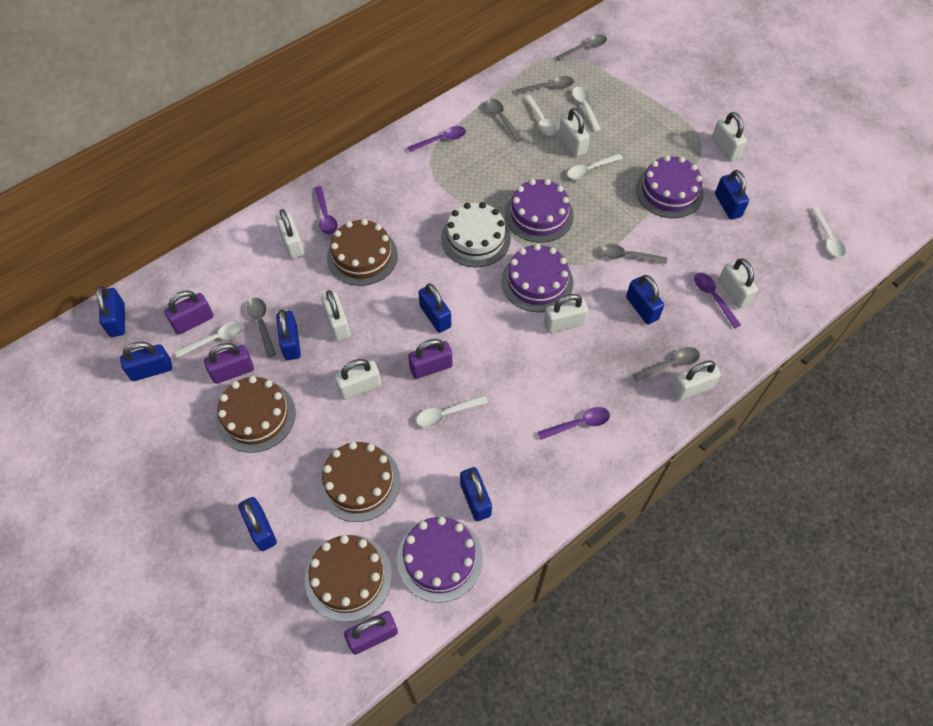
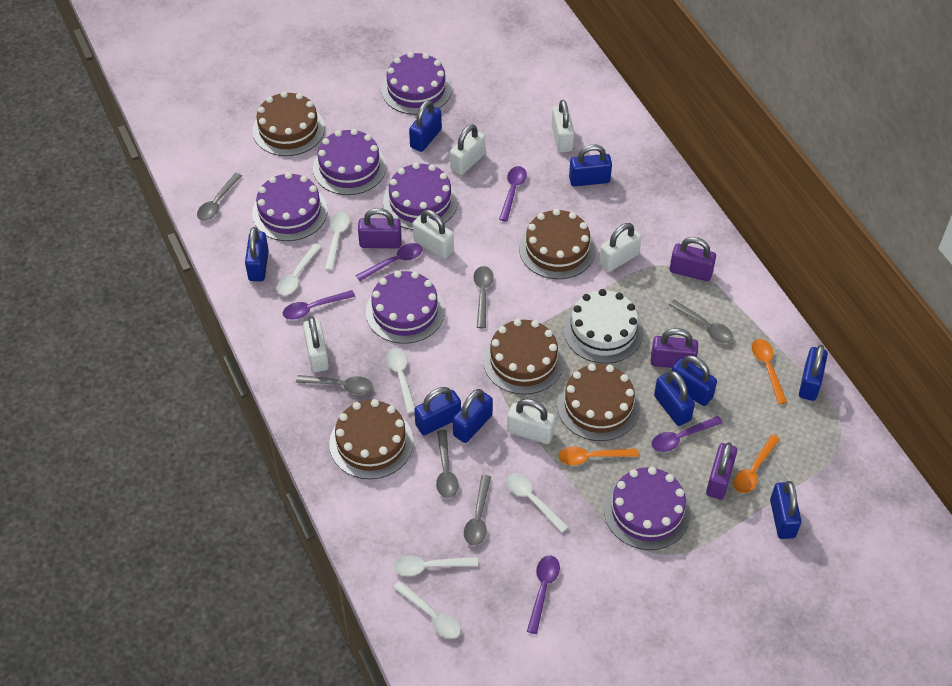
blue padlock: [96,286,125,337] [120,342,172,381] [238,497,277,551] [276,310,301,360] [418,283,451,333] [460,467,492,521] [626,275,664,324] [715,170,749,220] = 8 -> [245,227,269,281] [409,100,442,152] [414,387,461,435] [453,389,493,443] [569,144,612,186] [654,371,695,426] [672,355,717,406] [770,481,801,539] [799,345,828,401] = 9
brown cake: [216,376,296,453] [305,535,392,622] [318,442,401,522] [327,219,398,286] = 4 -> [253,91,325,156] [329,399,414,479] [483,319,564,395] [519,209,596,279] [557,364,640,441] = 5
orange spoon: none = 0 -> [559,447,639,465] [733,434,780,493] [752,339,787,404] = 3
purple cake: [397,517,483,602] [501,244,573,312] [505,179,574,243] [636,155,704,218] = 4 -> [252,172,328,241] [313,129,386,195] [366,271,445,344] [381,52,452,115] [383,162,458,230] [604,467,691,550] = 6
purple spoon: [314,186,338,235] [407,126,466,152] [538,407,610,440] [694,273,741,328] = 4 -> [283,290,355,320] [356,243,423,281] [499,166,527,222] [527,555,560,634] [651,416,723,452] = 5
white padlock: [276,209,304,259] [321,290,350,341] [335,359,381,400] [544,294,588,333] [559,108,590,157] [671,360,721,400] [712,112,747,161] [719,258,758,308] = 8 -> [303,317,329,372] [413,210,454,259] [450,124,485,175] [507,399,555,444] [552,100,574,152] [599,223,642,272] = 6

